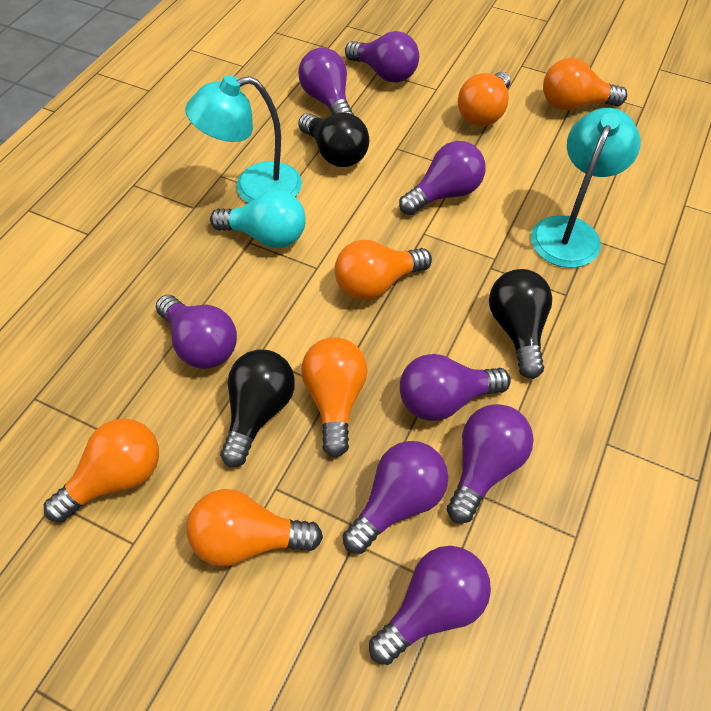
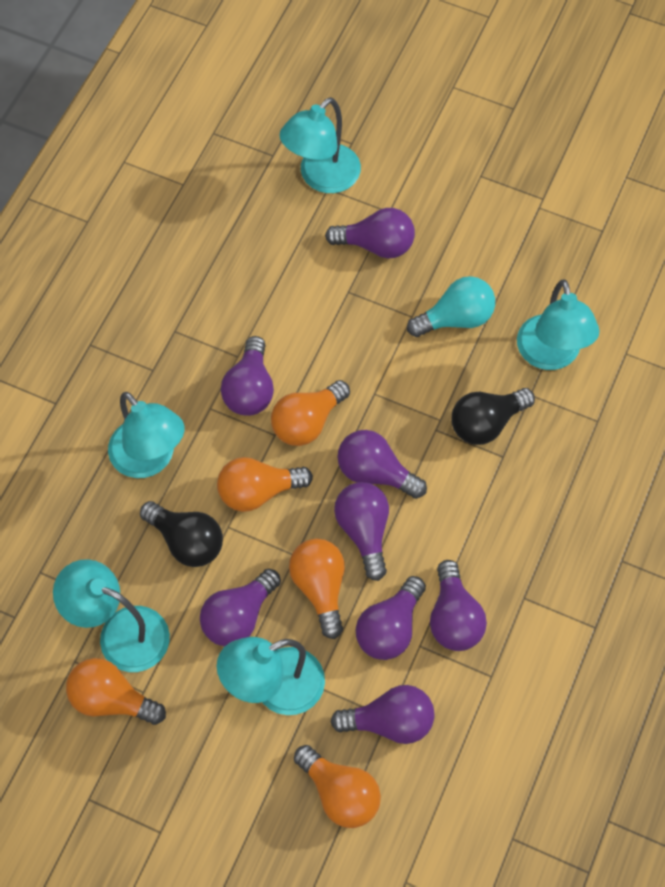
black light bulb: [220,350,295,467] [298,112,369,167] [489,269,552,379] = 3 -> [140,501,223,567] [451,388,535,445] = 2
orange light bulb: [44,418,159,522] [187,489,323,566] [301,337,367,458] [335,240,432,300] [458,72,510,126] [543,58,627,110] = 6 -> [66,658,166,725] [217,457,313,512] [271,380,350,446] [289,539,345,639] [294,745,381,828] = 5
turquoise lamp: [185,75,302,203] [531,108,641,268] = 2 -> [53,559,170,672] [108,392,185,478] [217,637,325,715] [279,97,361,193] [517,280,600,370] = 5

